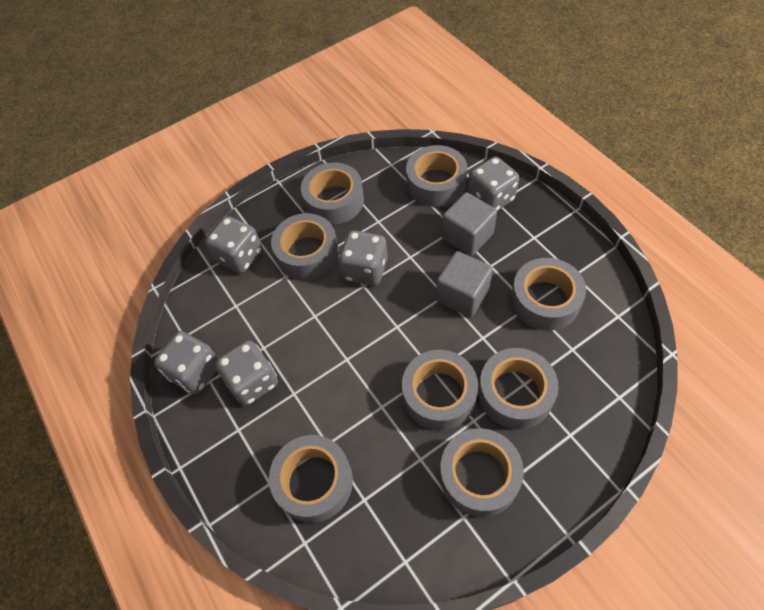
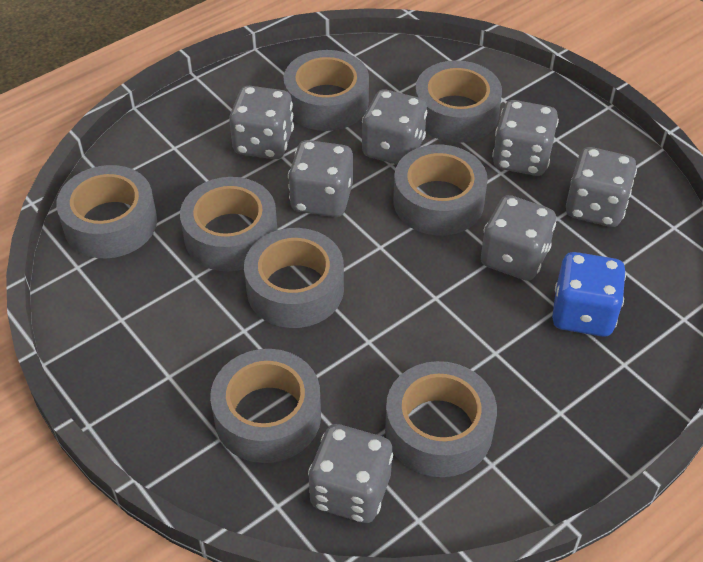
blue dice: none = 0 -> [552,252,626,337] = 1
grey cube: [436,251,493,317] [442,192,497,256] = 2 -> none = 0
grey dice: [154,331,218,394] [205,216,262,273] [215,340,278,406] [338,230,388,286] [468,157,519,211] = 5 -> [229,86,294,159] [288,140,353,217] [308,424,393,523] [362,89,427,164] [481,195,556,281] [492,100,559,176] [566,147,637,227] = 7

